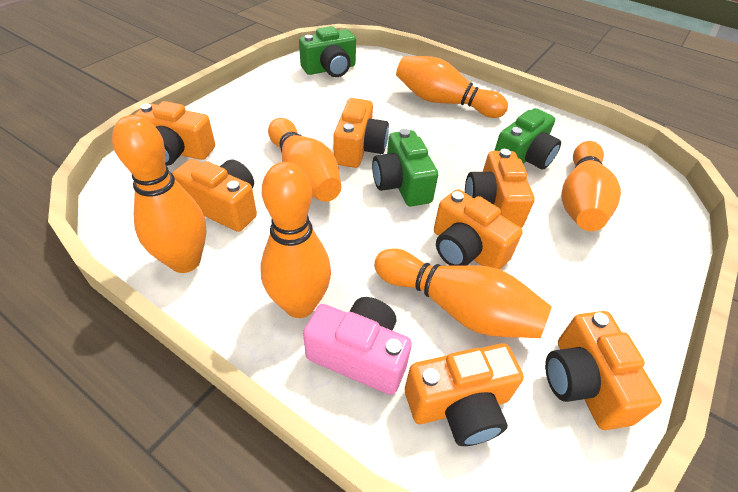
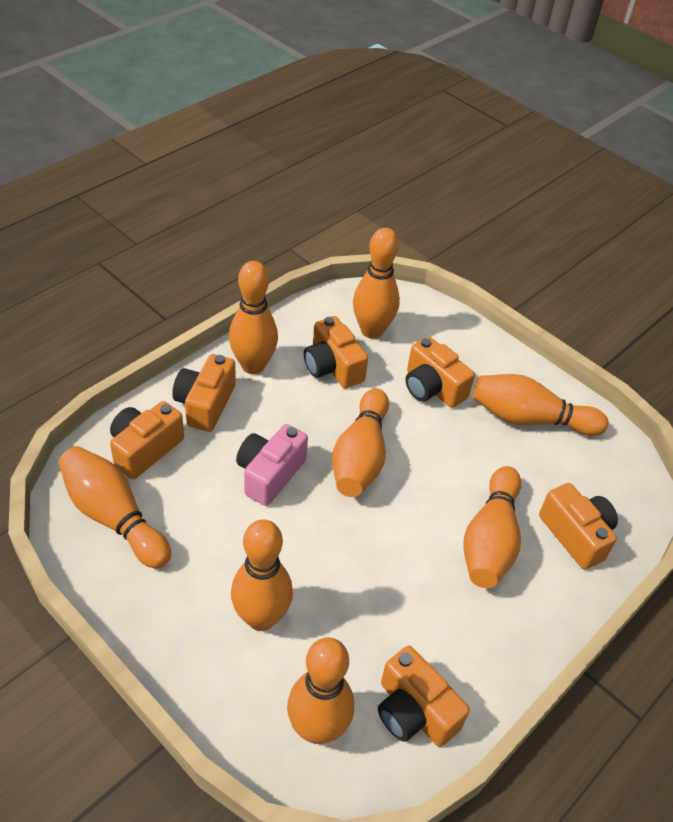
green camera: [299,26,356,77] [372,129,438,206] [494,108,561,170] = 3 -> none = 0
orange bowling pin: [112,115,206,273] [261,162,331,318] [268,118,341,202] [374,248,552,338] [396,56,508,118] [561,141,621,231] = 6 -> [58,446,171,569] [229,261,278,374] [231,519,293,631] [287,637,354,744] [332,389,389,497] [353,228,400,339] [463,466,521,588] [473,374,608,436] = 8
orange camera: [135,101,215,166] [172,159,257,232] [333,98,389,168] [405,343,524,446] [434,189,523,269] [465,149,535,228] [545,311,662,430] = 7 -> [110,401,184,479] [172,354,236,432] [304,316,368,388] [378,646,470,747] [405,336,475,408] [539,483,618,570] = 6

